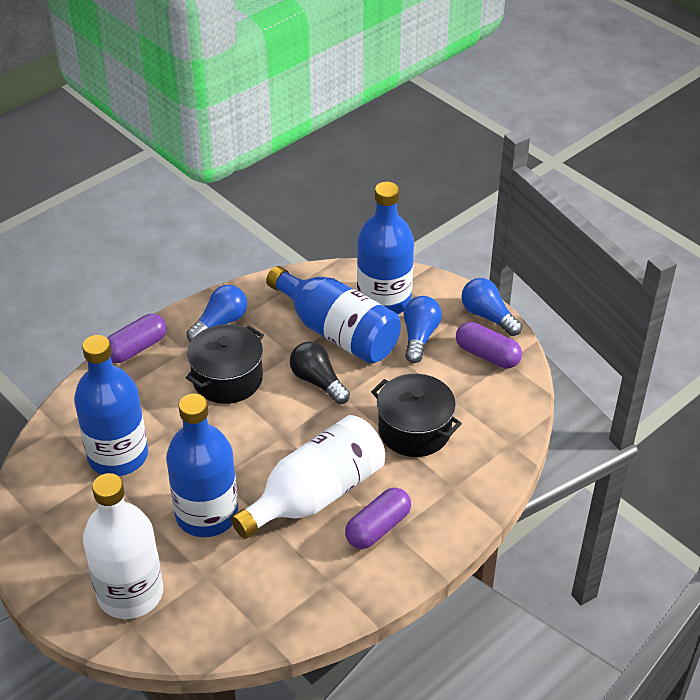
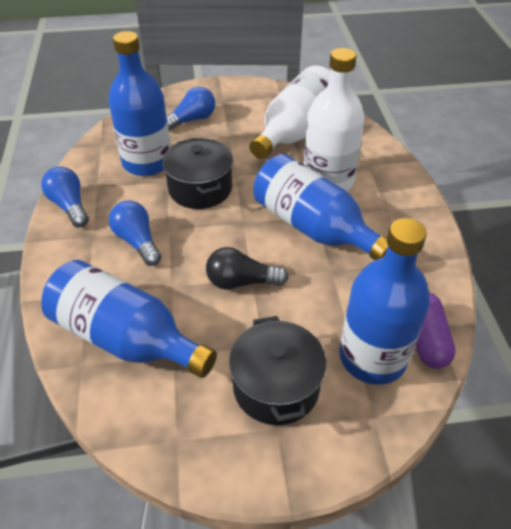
purple capsule: [107,314,167,363] [345,488,411,549] [456,322,522,369] = 3 -> [416,293,456,369] = 1

